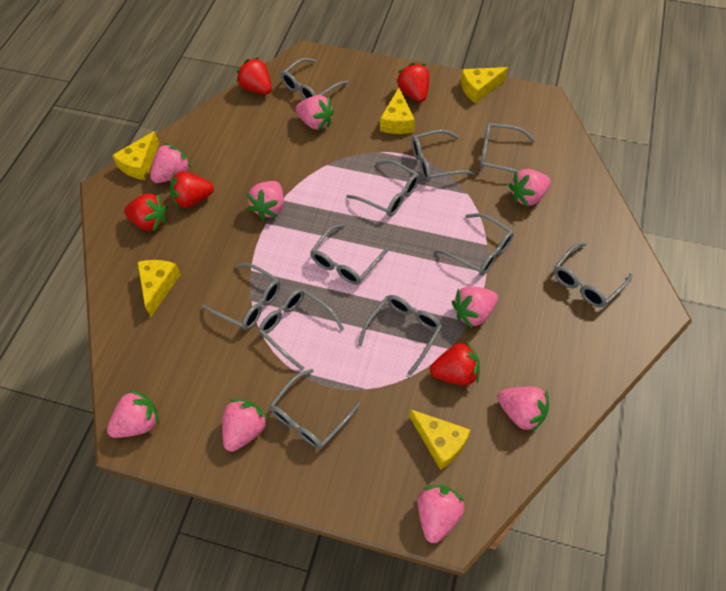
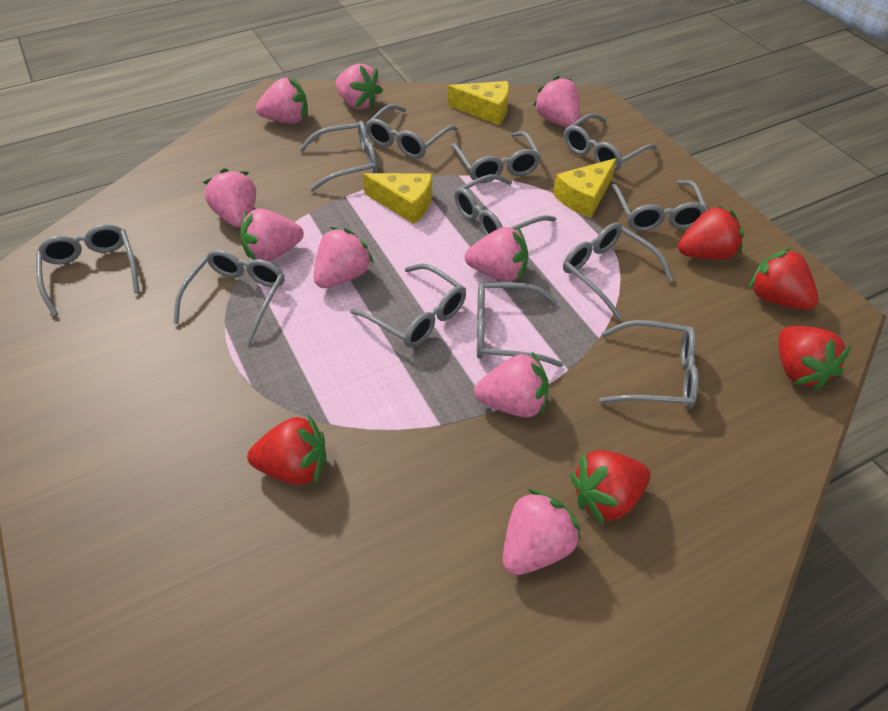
grey glasses: [201,263,280,330] [259,289,344,370] [269,369,360,449] [281,58,349,99] [310,224,389,285] [346,160,419,217] [358,295,442,376] [411,130,475,182] [435,213,514,276] [480,123,535,173] [554,242,633,308] = 11 -> [36,224,140,316] [173,250,284,344] [299,121,378,191] [350,264,466,348] [365,104,458,159] [451,131,541,183] [454,174,556,236] [477,282,563,367] [563,223,674,319] [564,113,657,172] [599,320,699,409] [611,180,707,231] = 12
yellow cheese: [112,131,159,180] [137,260,181,317] [380,88,415,134] [410,409,470,470] [461,67,508,103] = 5 -> [363,173,432,224] [448,81,509,125] [553,158,617,218] = 3

